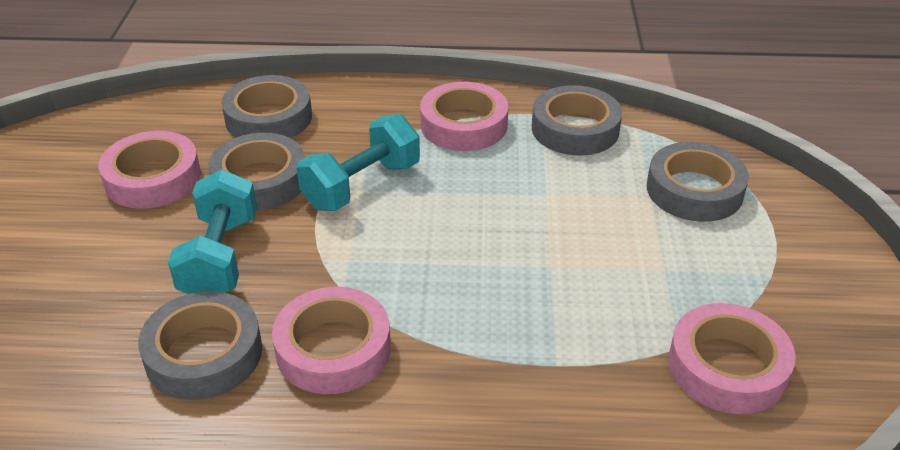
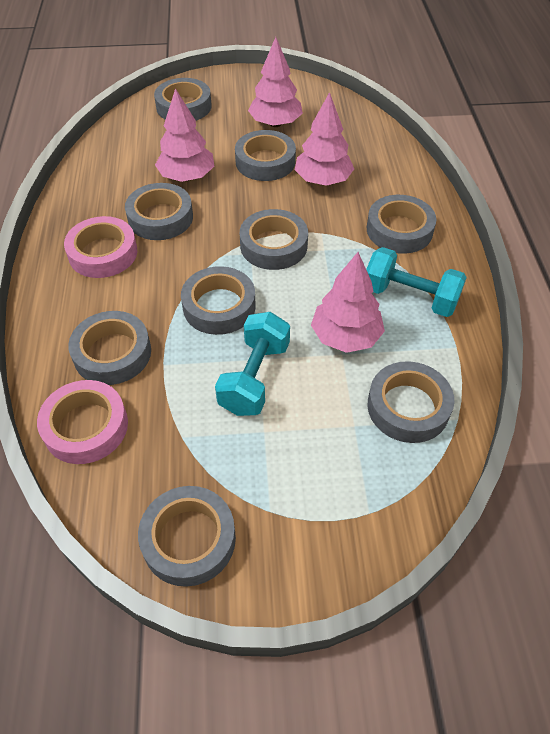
grey tape: [138,291,262,400] [208,133,305,211] [221,75,312,138] [532,85,622,155] [647,142,749,222] = 5 -> [68,311,151,385] [125,183,193,240] [138,486,236,587] [154,78,212,121] [181,266,256,335] [235,130,296,181] [240,209,308,270] [367,195,436,254] [367,361,454,443] = 9
pink tape: [98,131,201,209] [272,287,391,394] [420,82,508,151] [668,303,796,414] = 4 -> [37,380,128,464] [64,216,137,278] = 2
pink tree: none = 0 -> [155,88,214,182] [248,37,303,127] [295,92,354,186] [311,252,385,353] = 4

